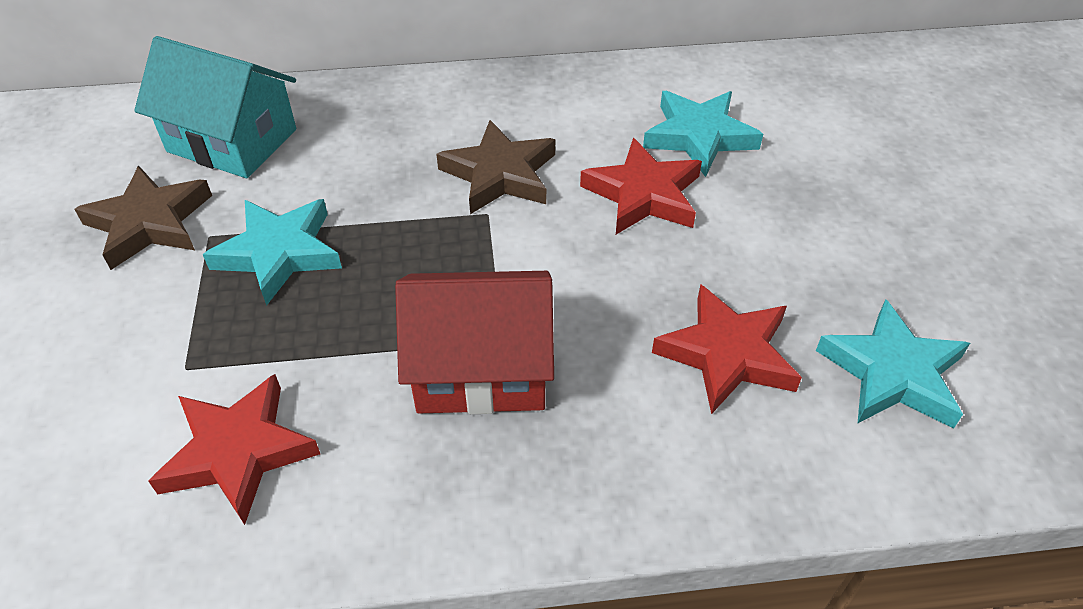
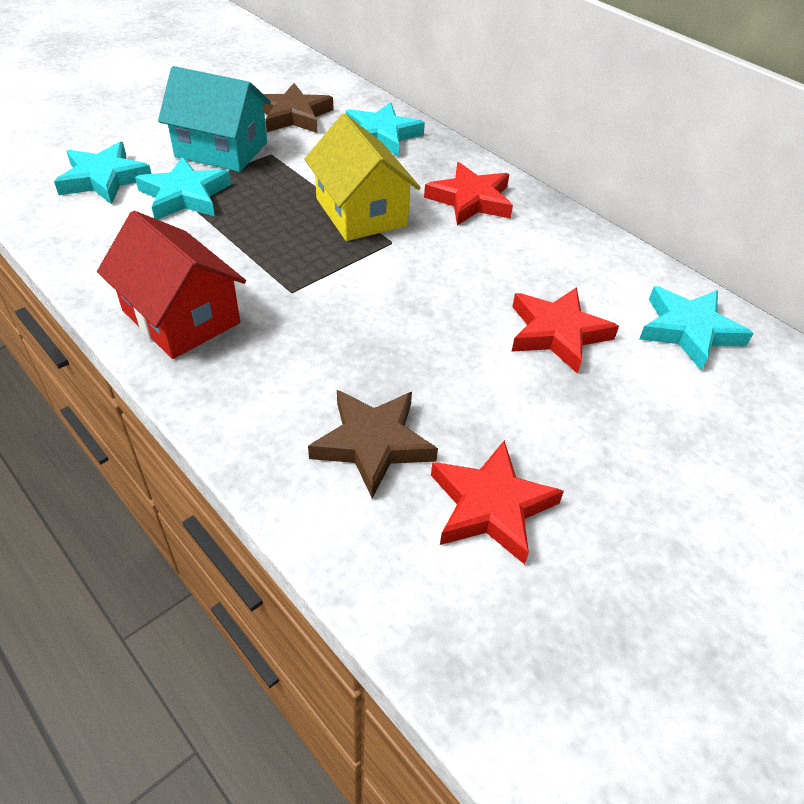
turquoise star: [203,199,342,306] [643,91,763,177] [816,299,970,429] = 3 -> [54,142,152,205] [135,157,231,220] [346,102,425,157] [639,286,754,371] = 4
yellow house: none = 0 -> [305,114,421,241] = 1

